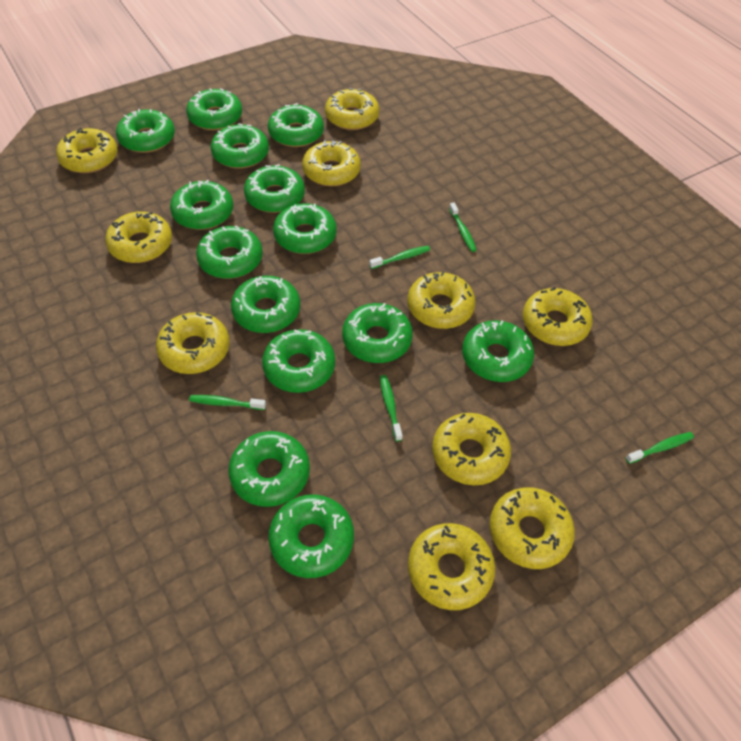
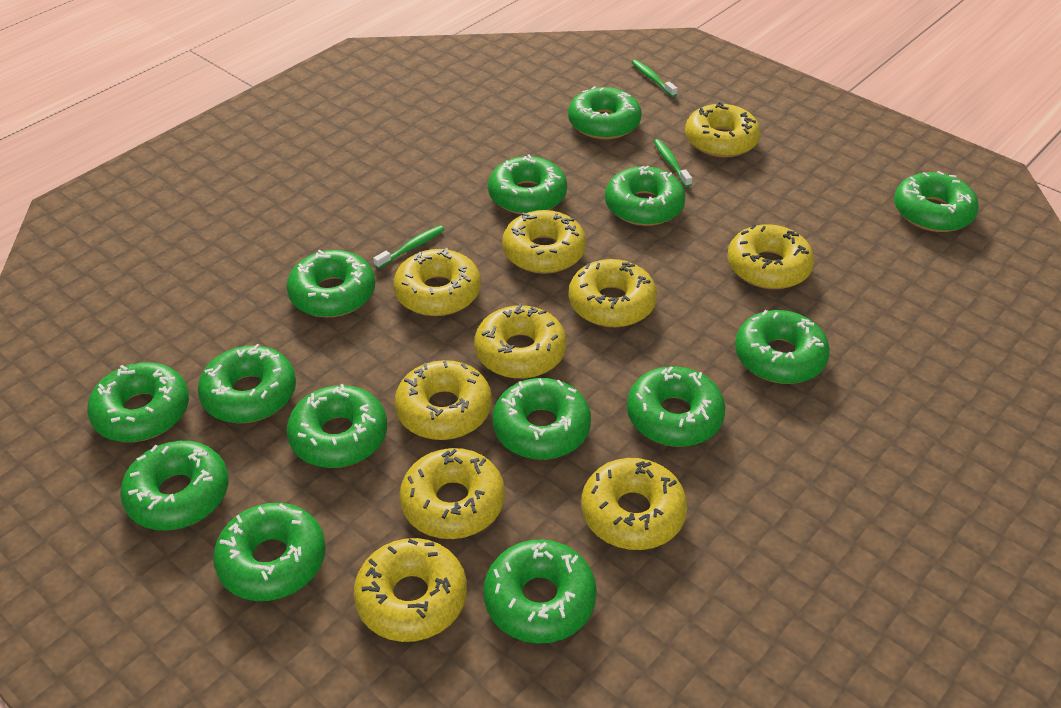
green toothbrush: [189,395,266,410] [369,246,430,269] [380,375,403,441] [449,203,476,252] [625,432,694,464] = 5 -> [373,225,445,269] [632,60,677,97] [654,139,692,187] = 3

